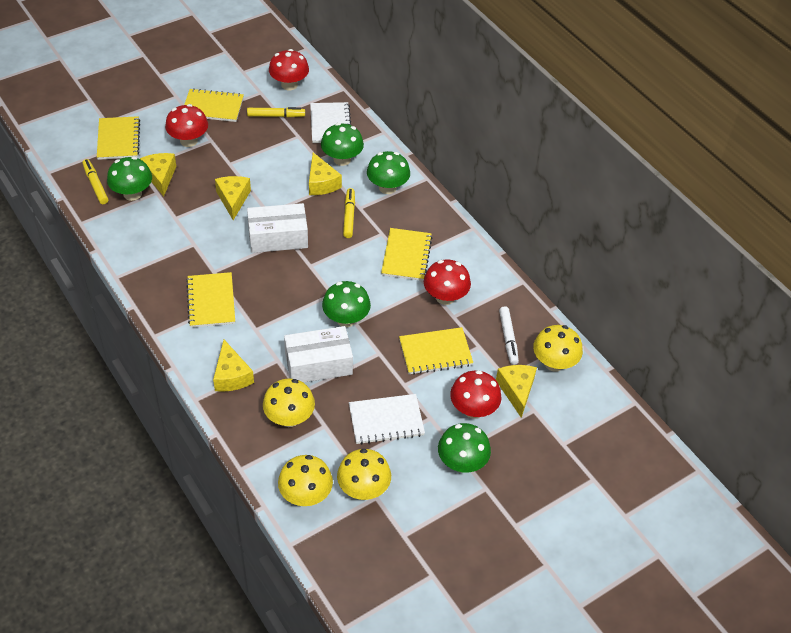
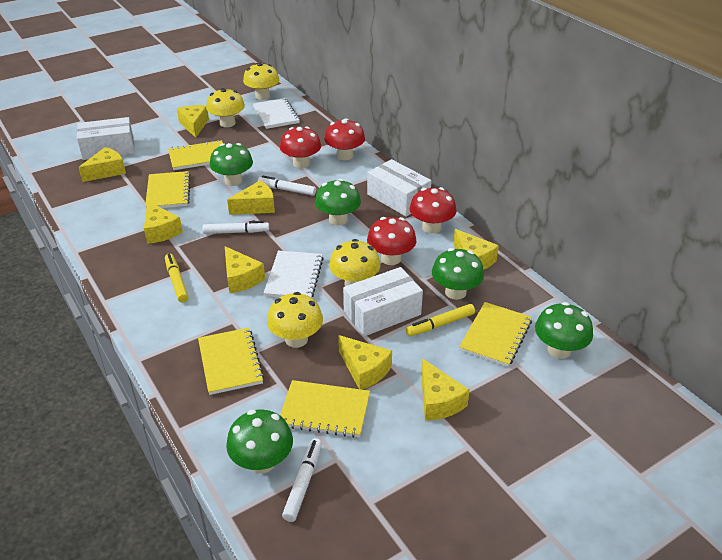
white box: [247,203,308,253] [284,326,353,383] = 2 -> [77,117,135,160] [343,267,423,336] [367,159,432,217] = 3
white marker: [499,306,519,365] = 1 -> [203,221,269,234] [258,176,316,196] [282,438,322,522] = 3
yellow cheese: [140,153,176,196] [213,340,254,392] [215,176,251,220] [309,153,342,195] [496,365,537,418] = 5 -> [78,147,126,182] [144,202,183,244] [177,105,209,138] [225,246,265,294] [227,181,275,215] [338,335,392,390] [421,359,470,421] [453,229,499,270] = 8
yellow marker: [82,159,109,204] [247,107,305,118] [343,188,355,238] = 3 -> [165,253,189,302] [406,304,475,336] = 2

